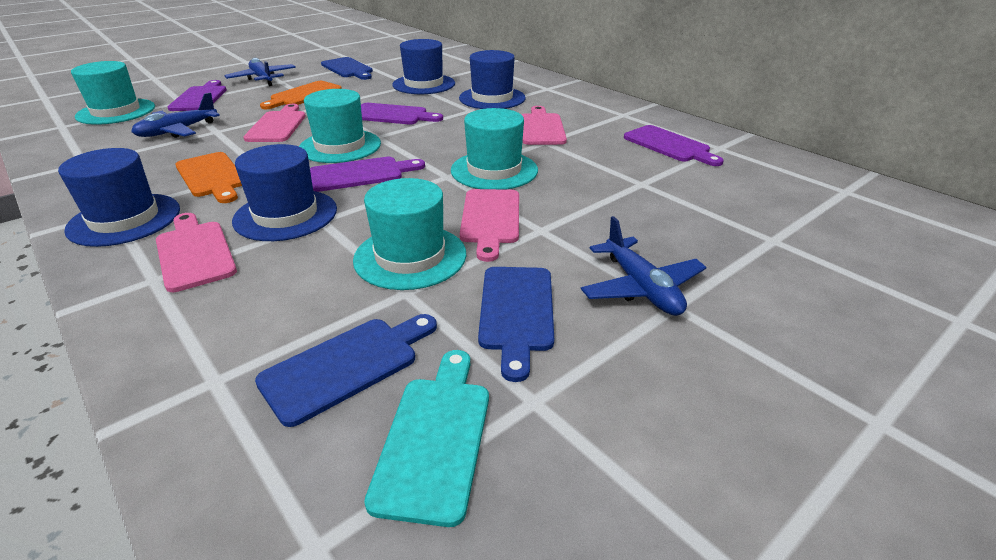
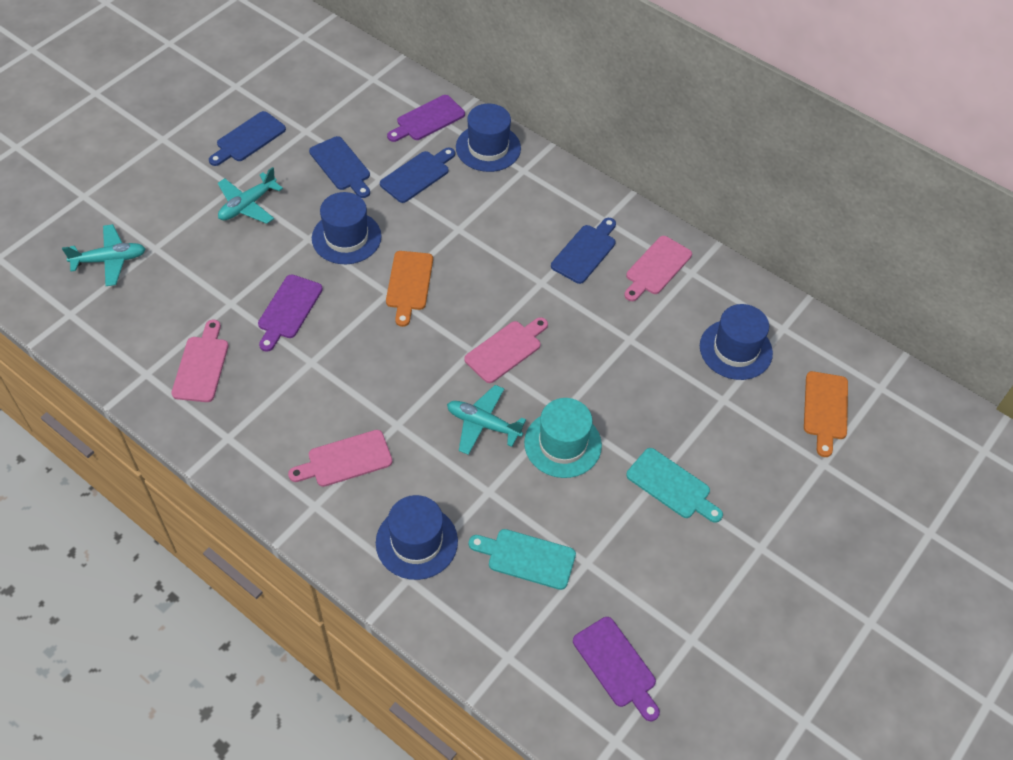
blue cutting board: [255,314,437,427] [321,57,373,80] [478,267,554,382] = 3 -> [209,111,286,166] [309,136,370,198] [380,148,455,203] [551,218,616,284] = 4
blue plane: [131,92,220,138] [224,58,296,86] [581,216,706,316] = 3 -> none = 0
purple cutting board: [168,80,227,111] [310,157,425,192] [361,103,443,125] [624,125,724,166] = 4 -> [258,275,323,352] [387,95,465,142] [573,617,660,721] = 3
turquoise cutting board: [364,350,489,527] = 1 -> [469,529,576,590] [626,448,723,523] = 2
turquoise hat: [71,61,155,125] [299,89,381,163] [353,178,466,290] [451,108,538,190] = 4 -> [524,398,602,478] = 1
turquoise plane: none = 0 -> [62,224,145,286] [218,167,283,224] [447,385,526,455] = 3

